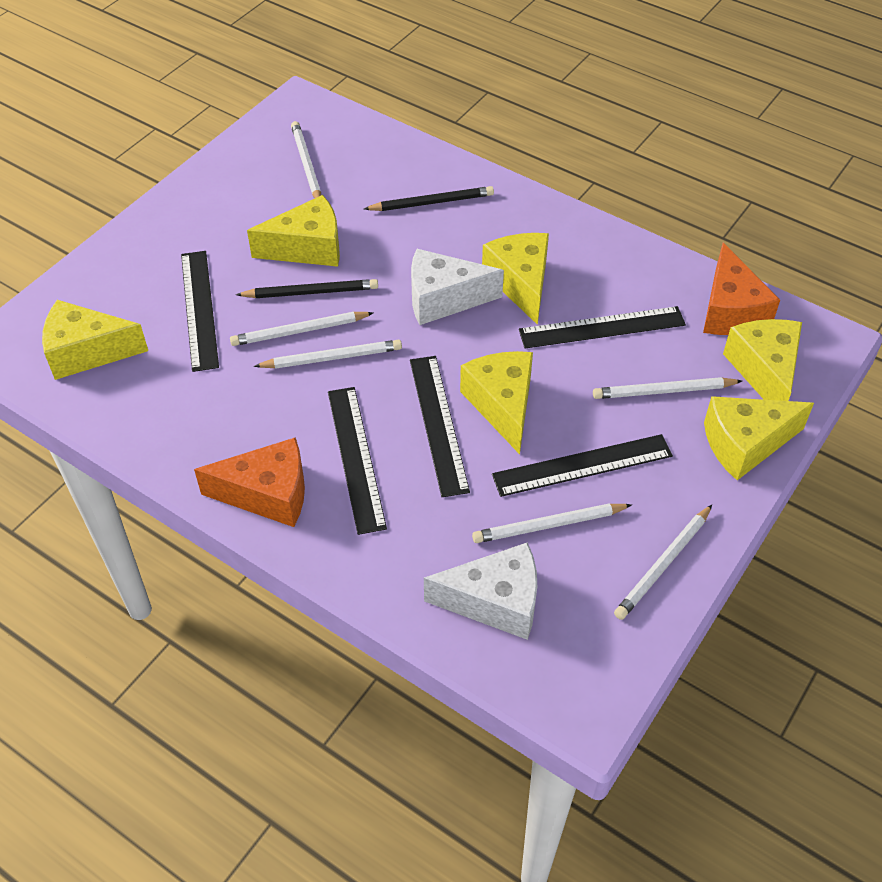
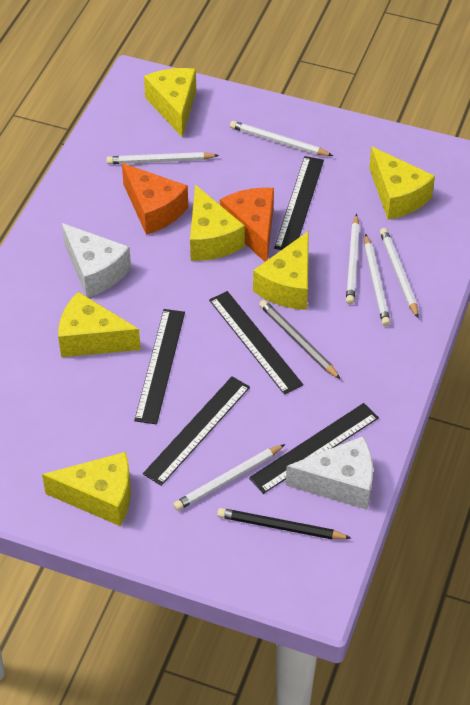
black pencil: [236,279,378,298] [364,186,494,211] = 2 -> [217,508,351,539] = 1
grey pencil: none = 0 -> [259,300,340,379] = 1

